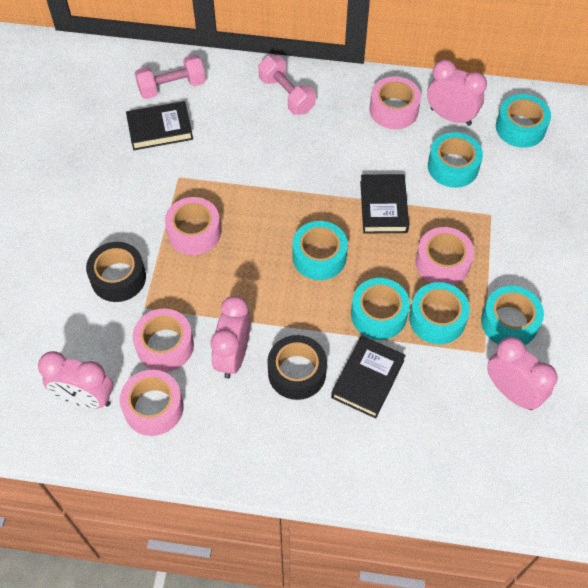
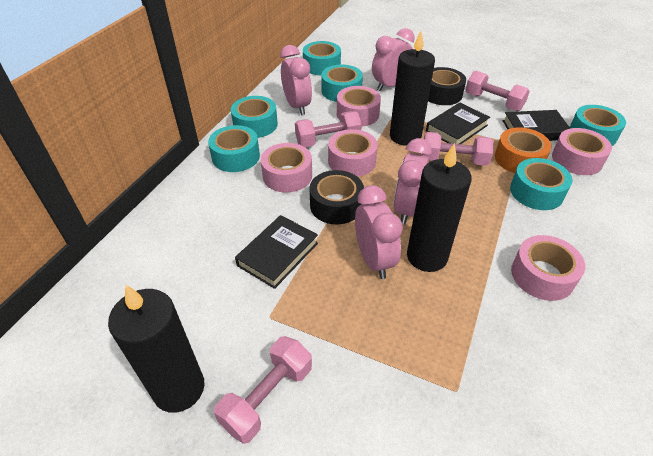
black candle: none = 0 -> [108,285,205,413] [390,31,435,146] [407,143,471,272] = 3
orange tape: none = 0 -> [495,127,552,173] = 1
pink dumbbell: [135,55,206,99] [258,55,316,115] = 2 -> [214,336,312,444] [295,111,362,147] [422,132,494,166] [465,71,530,111] = 4

